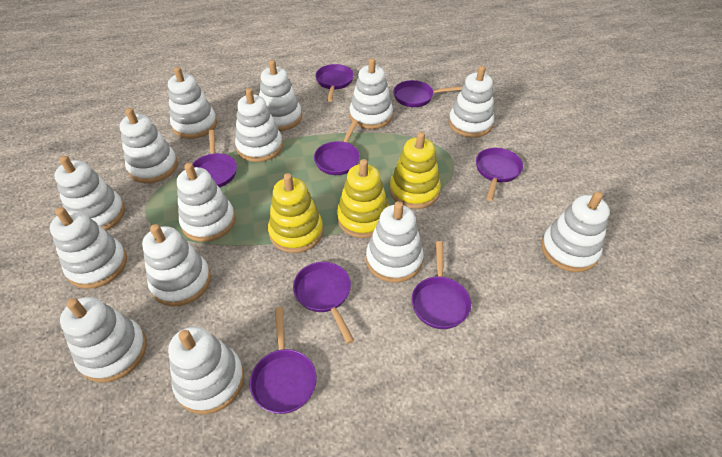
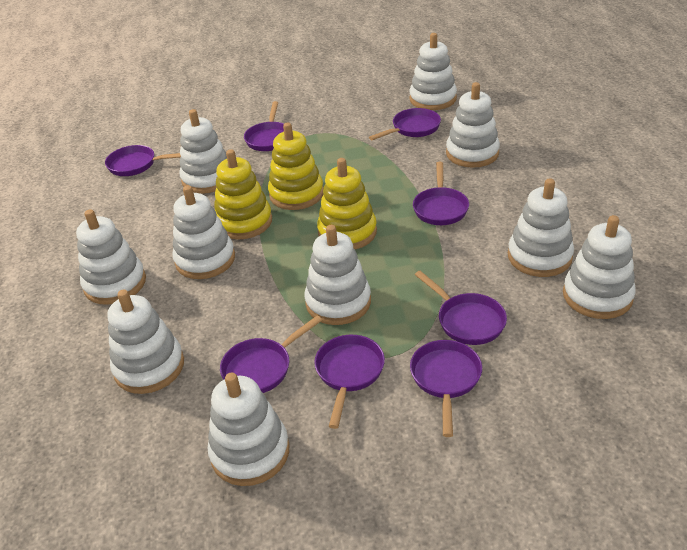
white stacking toy: [50,207,127,289] [54,156,125,231] [60,297,147,383] [120,108,178,183] [142,224,211,307] [168,67,217,139] [168,326,244,414] [177,163,235,242] [235,88,283,162] [259,60,302,131] [349,58,393,129] [366,201,424,283] [449,66,494,137] [541,191,610,272] = 14 -> [76,209,146,305] [107,290,184,394] [172,185,235,279] [179,109,227,194] [208,373,289,486] [305,225,371,325] [410,33,457,110] [446,82,500,168] [508,178,574,277] [563,215,636,319] = 10

